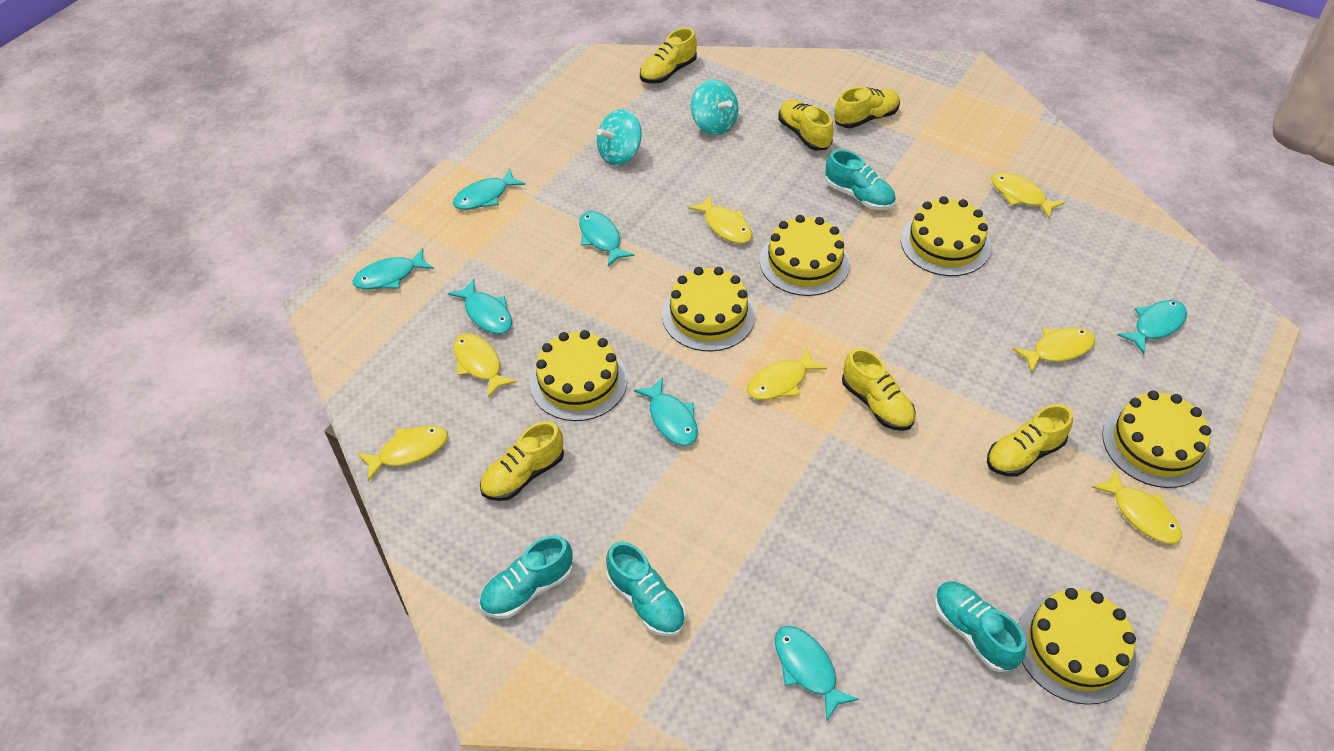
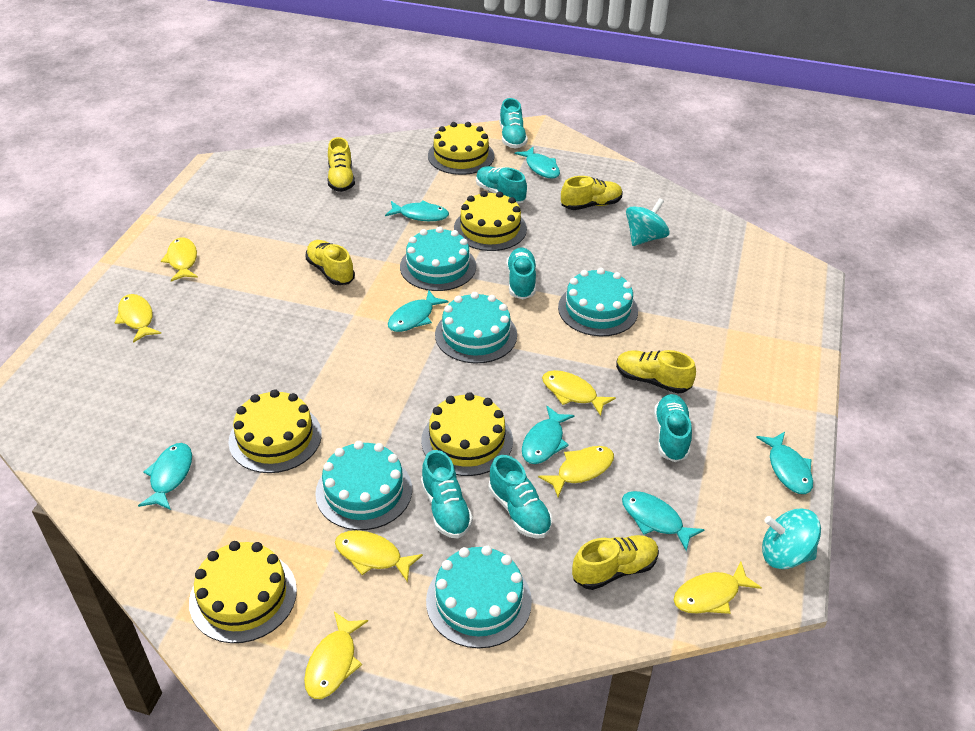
turquoise cake: none = 0 -> [315,441,412,530] [400,227,476,291] [426,545,532,648] [435,292,517,364] [558,268,638,336] = 5
turquoise shoe: [479,535,573,619] [606,542,686,637] [826,149,896,210] [934,581,1026,672] = 4 -> [421,450,473,538] [476,166,527,204] [489,455,552,539] [499,98,528,148] [506,247,536,299] [654,394,692,462] = 6
yellow cake: [530,330,627,421] [662,267,755,352] [760,215,850,296] [901,196,991,276] [1018,588,1136,705] [1102,390,1211,488] = 6 -> [189,541,297,643] [228,389,322,473] [421,392,513,476] [428,122,494,175] [454,191,527,251] = 5
yellow shoe: [480,421,564,501] [640,28,697,84] [778,99,833,150] [834,87,900,128] [842,348,916,431] [987,404,1073,477] = 6 -> [305,240,355,285] [328,137,355,192] [561,176,622,210] [572,535,659,590] [616,350,696,394] = 5

